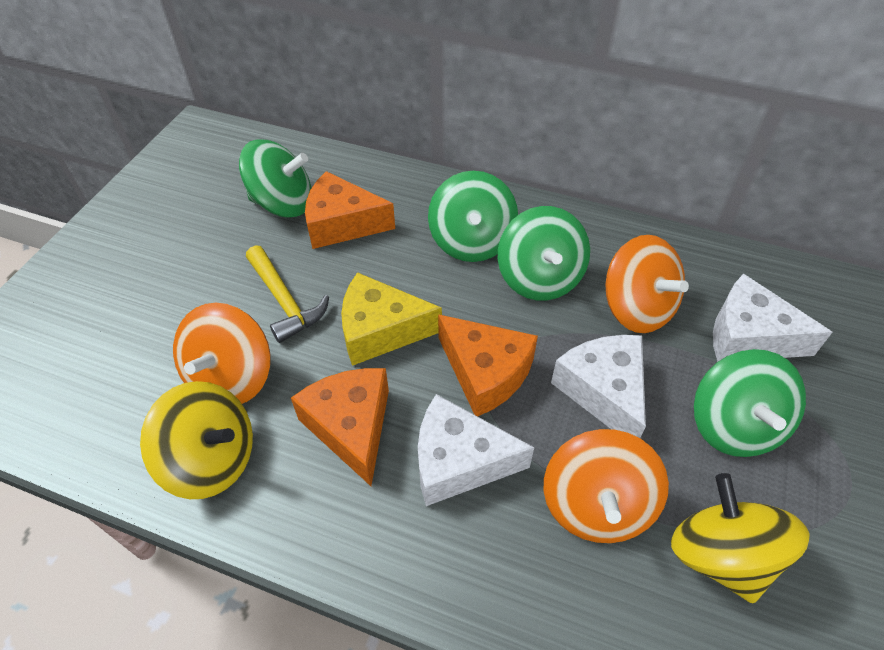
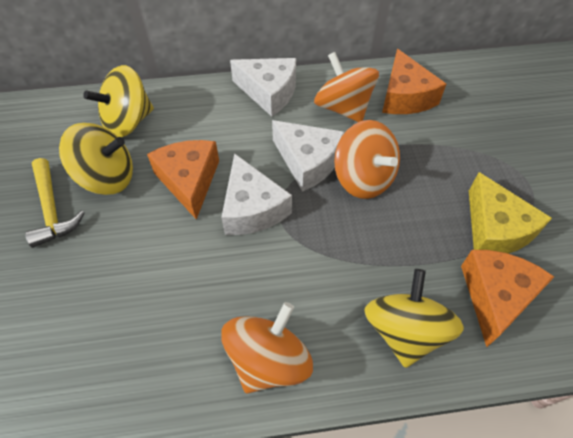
green spinning top: [239,140,311,218] [428,171,518,262] [498,206,590,300] [694,349,806,457] = 4 -> none = 0
yellow spinning top: [140,381,253,499] [671,473,810,603] = 2 -> [59,123,133,195] [83,65,154,137] [364,269,464,368] = 3

